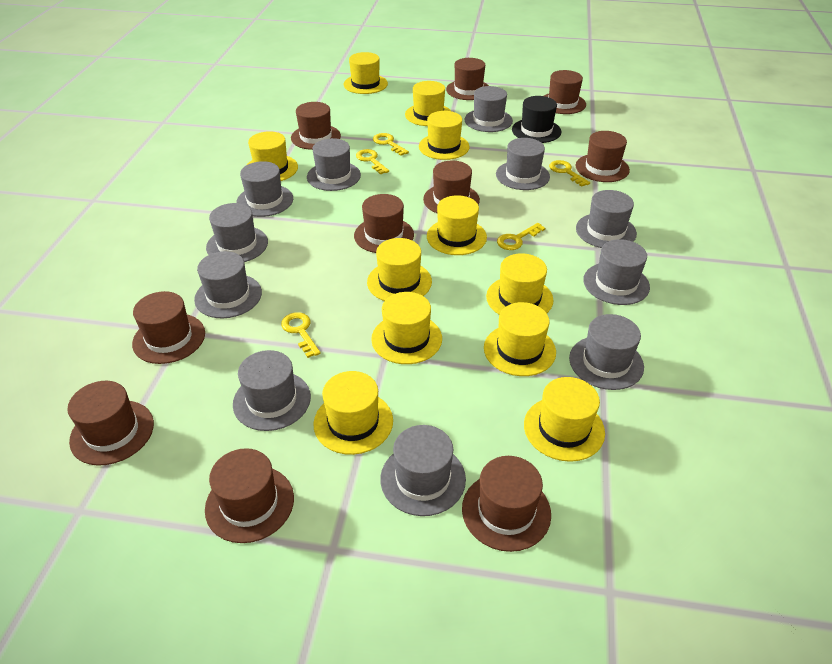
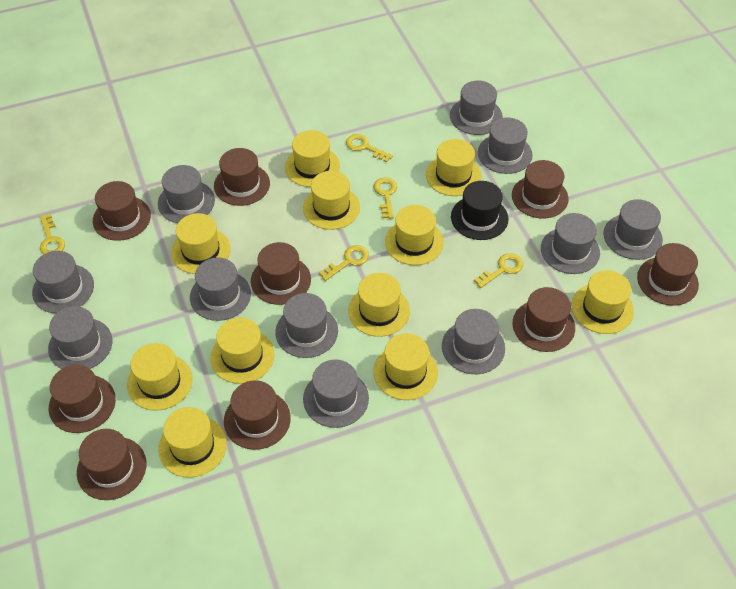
brown hat: [67,381,154,466] [132,291,205,364] [205,448,294,543] [291,102,341,150] [354,194,414,253] [423,160,480,213] [446,58,489,100] [462,456,551,552] [544,70,586,114] [576,131,630,182] = 10 -> [49,365,116,433] [77,429,147,500] [93,181,151,241] [214,148,270,206] [224,380,291,450] [251,242,311,305] [512,160,569,219] [513,287,575,352] [637,243,699,306] = 9

